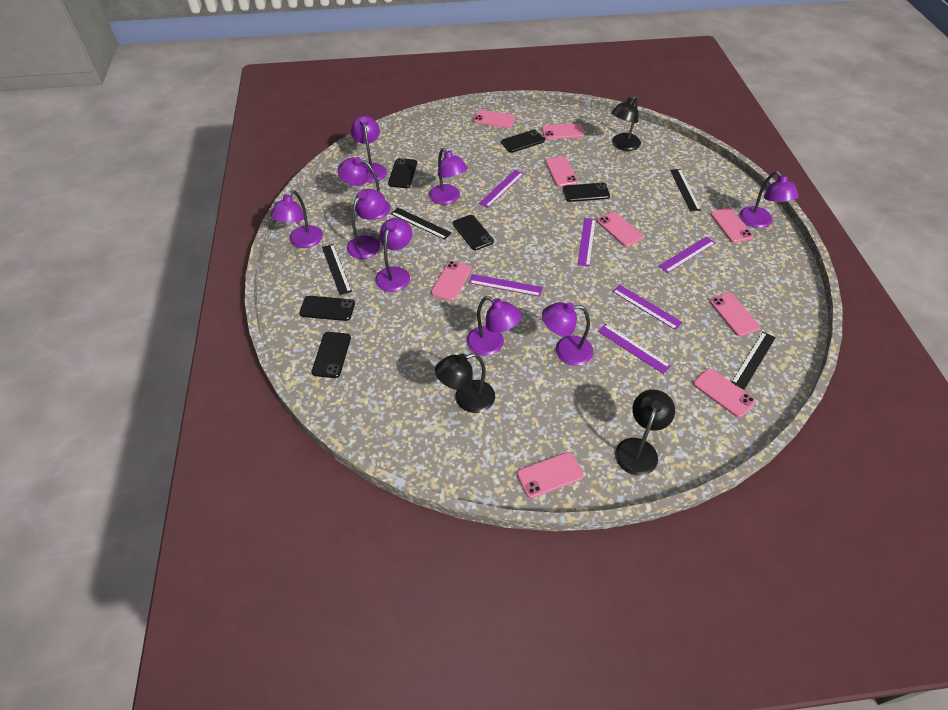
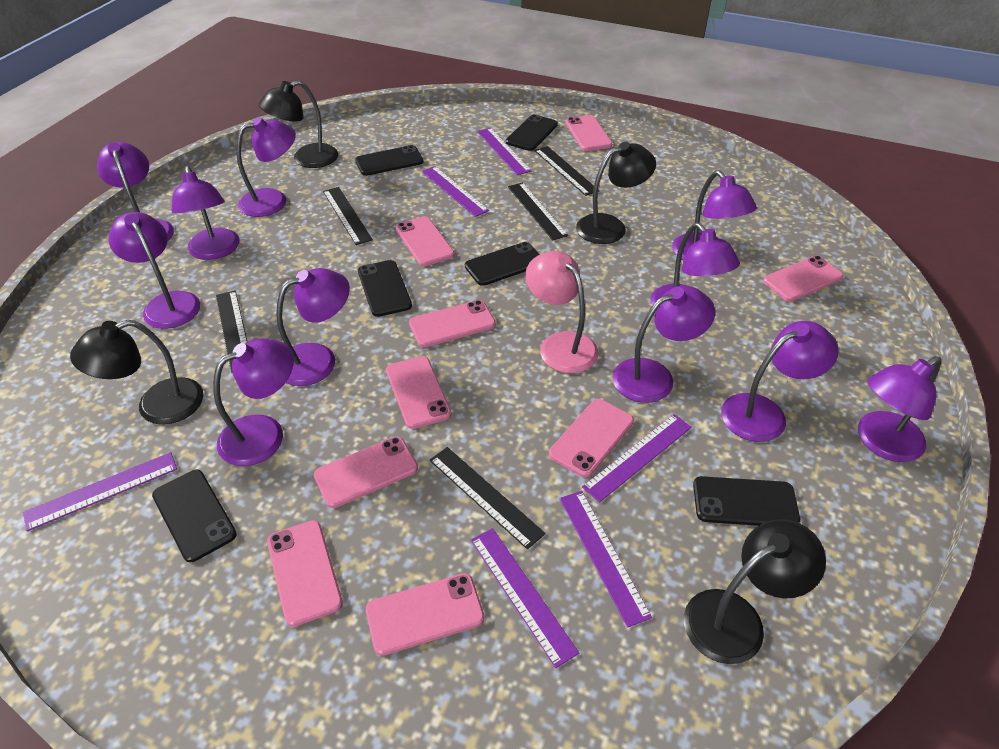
black lamp: [435,353,495,413] [611,96,641,151] [615,389,675,476] = 3 -> [70,320,203,425] [259,81,338,168] [576,142,656,244] [684,519,826,664] = 4
black ruler: [322,244,352,295] [391,208,452,240] [670,169,701,211] [732,332,775,390] = 4 -> [216,291,247,373] [323,187,373,245] [430,447,545,550] [508,182,568,241] [535,146,599,196] = 5
pink lamp: none = 0 -> [525,251,599,373] = 1
purple lamp: [270,190,323,248] [337,157,391,220] [347,189,386,259] [351,116,387,183] [375,218,412,292] [429,148,468,205] [467,296,522,356] [542,302,594,366] [740,171,799,228] = 9 -> [97,142,174,241] [108,212,200,329] [171,166,239,260] [213,338,294,466] [236,117,296,217] [276,268,350,386] [612,286,715,403] [650,223,740,306] [672,171,757,261] [721,321,839,442] [858,356,941,462] = 11

